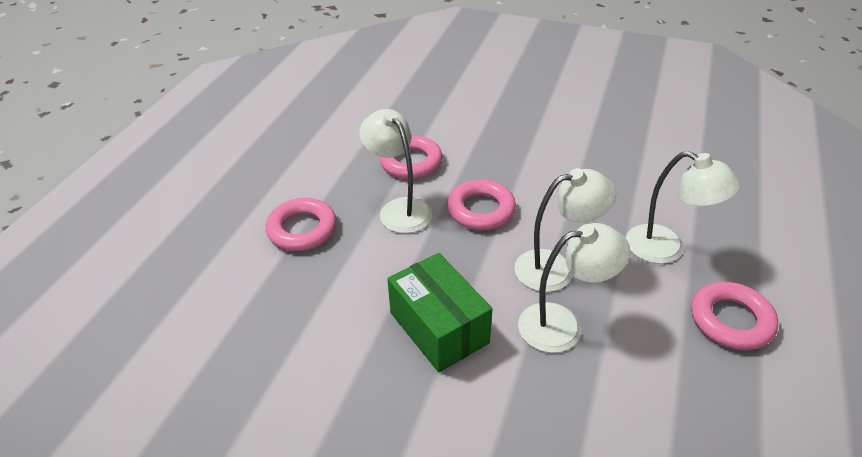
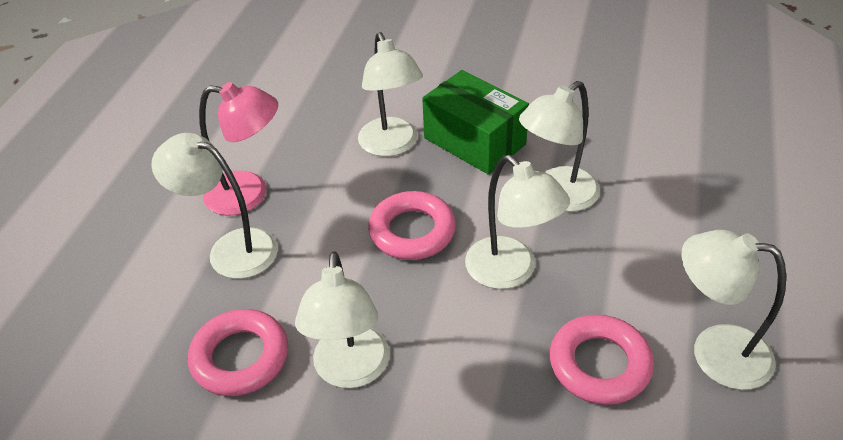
pink lamp: none = 0 -> [199,82,278,216] = 1
pink ring: [266,198,337,251] [379,135,442,179] [447,179,516,230] [691,282,778,350] = 4 -> [188,309,288,396] [368,191,456,260] [550,314,654,405] = 3
white lamp: [359,109,432,233] [515,168,616,292] [518,223,630,353] [626,151,741,264] = 4 -> [151,133,278,279] [295,251,390,388] [358,32,423,157] [465,155,570,289] [519,81,600,212] [681,230,786,390] = 6

